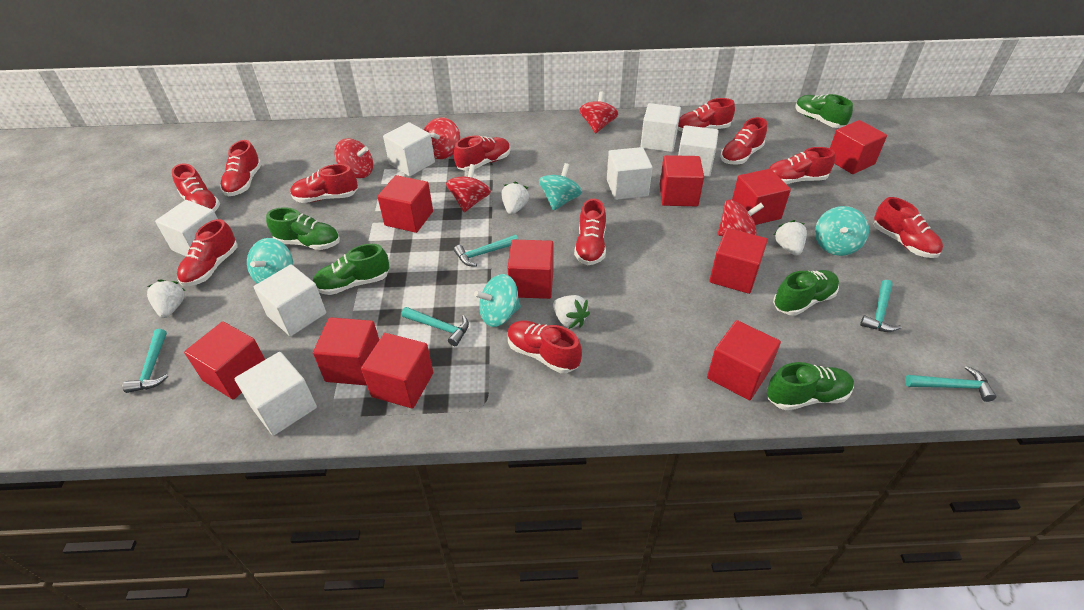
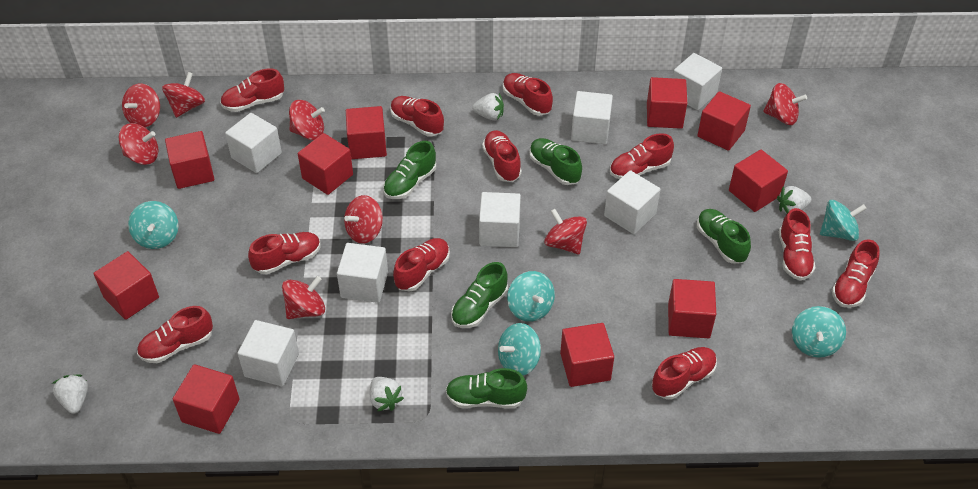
red spinning top: [334,138,373,178] [424,117,460,159] [446,164,491,212] [579,91,618,133] [717,200,764,236] = 5 -> [119,123,159,165] [122,83,160,128] [162,72,205,118] [282,276,325,319] [289,100,325,140] [344,195,383,244] [544,209,587,254] [764,83,807,125] = 8
turquoise hammer: [123,329,168,393] [401,307,469,346] [454,235,519,267] [860,280,902,332] [905,366,996,402] = 5 -> none = 0
turquoise spinning top: [247,238,293,284] [474,274,521,327] [539,163,582,211] [815,206,869,256] = 4 -> [128,201,179,249] [498,323,541,376] [507,271,555,322] [792,306,846,358] [820,200,867,241] = 5

